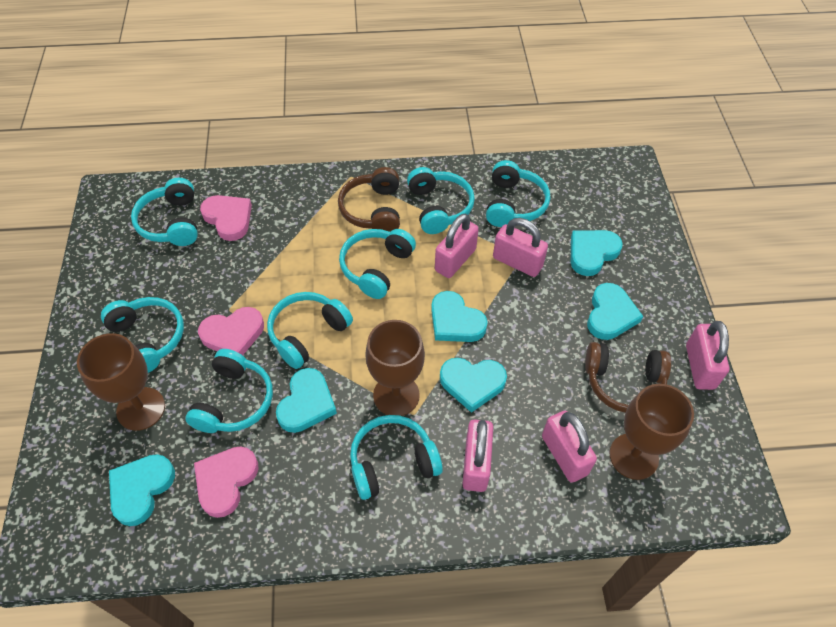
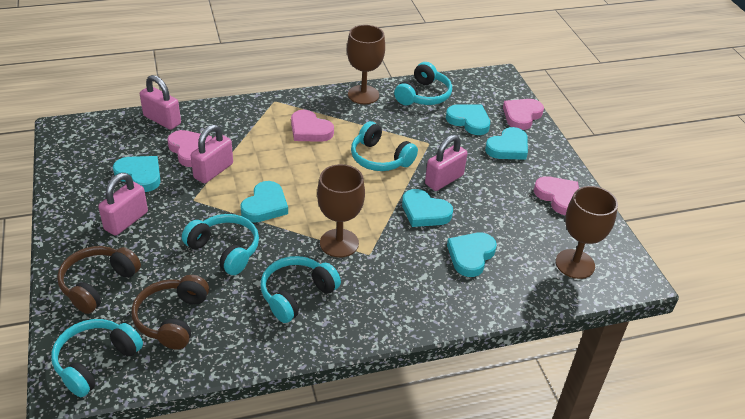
pink heart: [194,446,258,518] [198,307,264,355] [200,195,252,241] = 3 -> [167,130,212,167] [291,110,334,142] [503,99,544,130] [534,176,579,215] = 4
pink padlock: [435,214,479,278] [462,419,493,492] [493,218,548,277] [542,411,597,483] [686,321,729,390] = 5 -> [98,173,148,236] [140,75,181,130] [191,125,233,183] [425,135,467,191] = 4
turquoise headphones: [101,297,184,373] [131,178,198,246] [185,349,273,433] [267,292,353,369] [339,229,416,299] [350,415,443,500] [407,167,475,234] [486,160,550,227] = 8 -> [51,319,143,397] [182,214,259,275] [260,256,341,323] [351,121,418,171] [394,62,452,105] = 5

